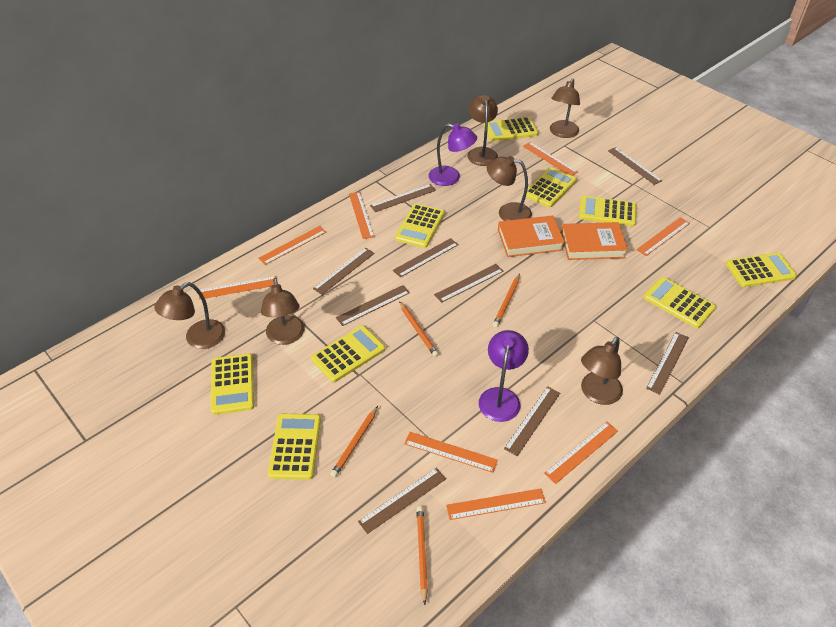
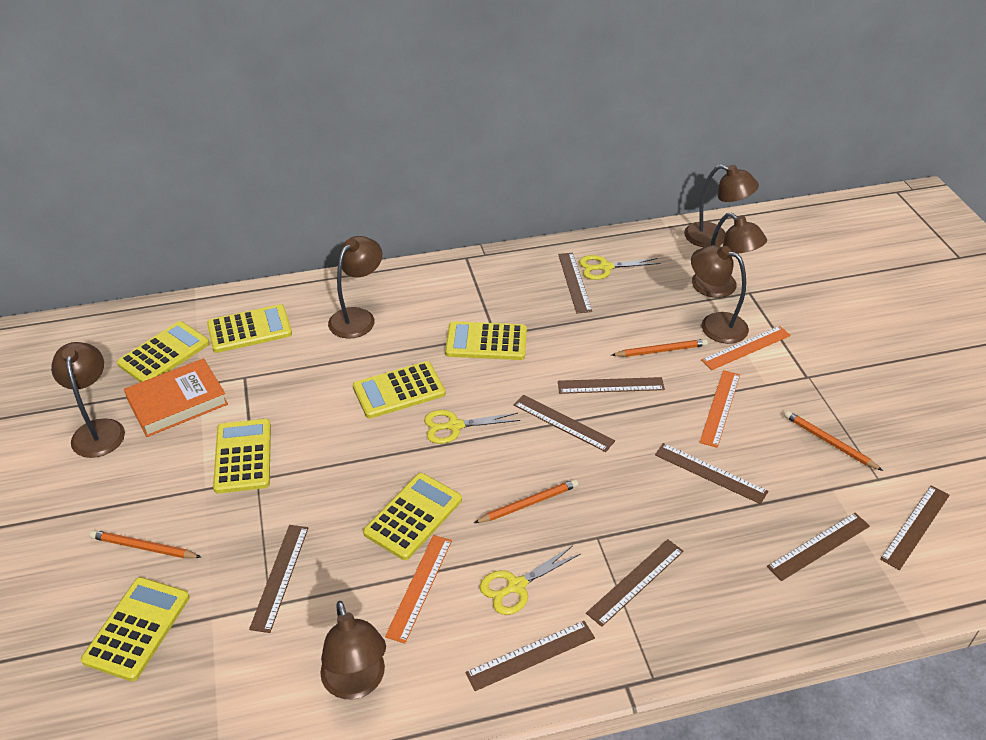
orange book: [498,216,565,257] [561,222,628,260] = 2 -> [124,358,228,437] = 1
orange ruler: [199,276,277,300] [258,226,326,265] [349,192,375,239] [404,432,498,473] [446,488,546,520] [523,142,578,176] [544,421,618,484] [636,217,690,256] = 8 -> [385,535,452,644] [699,370,740,448] [701,326,791,370] = 3
purple lamp: [429,123,477,186] [479,330,529,422] = 2 -> none = 0
yellow calculator: [211,353,254,415] [268,414,321,480] [311,325,385,382] [395,204,445,248] [484,117,538,142] [523,167,577,208] [579,196,637,226] [643,277,716,328] [726,252,797,287] = 9 -> [81,577,189,681] [117,321,210,382] [207,304,292,353] [213,419,271,493] [353,361,446,419] [363,473,462,560] [445,321,527,360] = 7
yellow scissors: none = 0 -> [424,410,520,444] [479,546,580,615] [579,255,661,280] = 3

